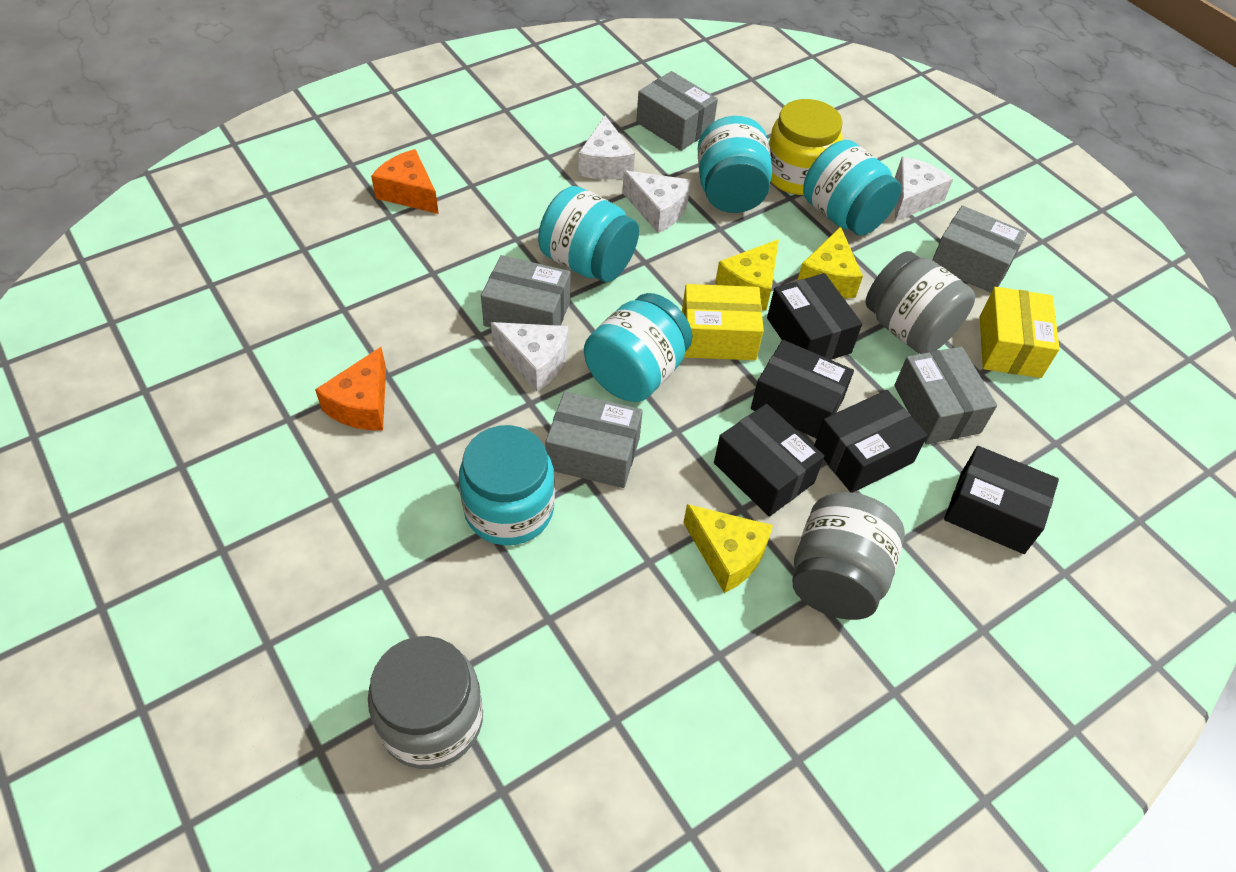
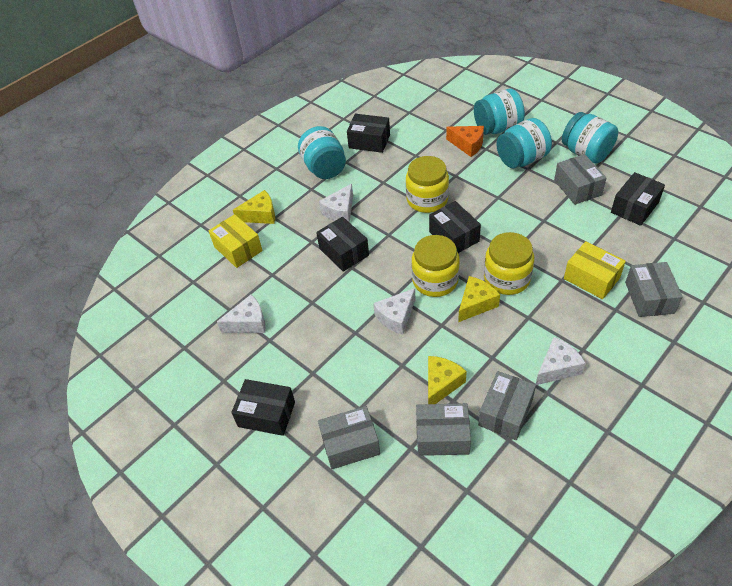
grey jar: [368,636,483,769] [792,492,905,620] [865,251,975,354] = 3 -> none = 0
orange cheese: [315,347,386,430] [371,149,439,214] = 2 -> [446,126,484,157] = 1
turquoise jar: [459,425,555,545] [538,186,639,282] [584,293,692,402] [698,116,772,213] [803,140,901,236] = 5 -> [298,126,346,179] [474,89,525,135] [496,118,552,168] [562,112,618,164] = 4
yellow jar: [769,99,842,195] = 1 -> [406,156,449,213] [411,235,460,297] [484,232,534,295] = 3

